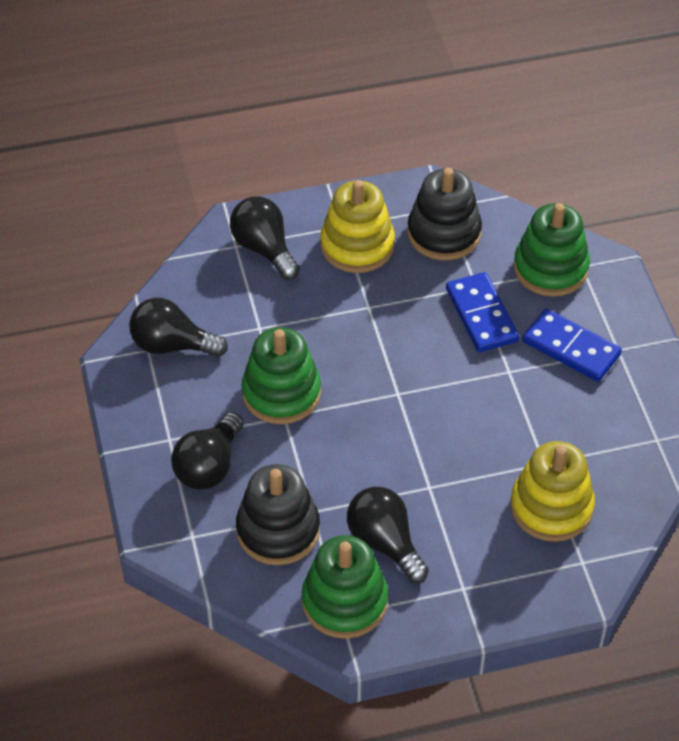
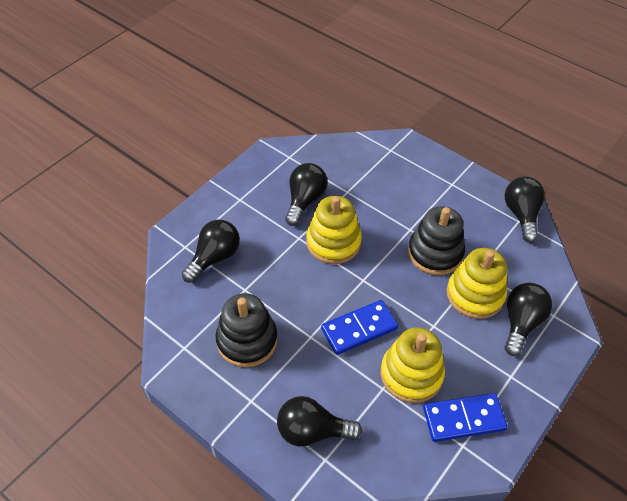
black light bulb: [129,298,228,357] [171,412,243,490] [230,196,300,280] [347,487,429,583] = 4 -> [182,220,240,283] [277,396,362,447] [285,163,327,226] [505,176,545,243] [505,283,552,356] = 5
green stacking toy: [241,327,321,424] [302,535,388,639] [514,203,590,297] = 3 -> none = 0
yellow stacking toy: [320,180,395,273] [510,441,595,542] = 2 -> [306,196,362,264] [380,327,445,403] [447,248,507,319] = 3

